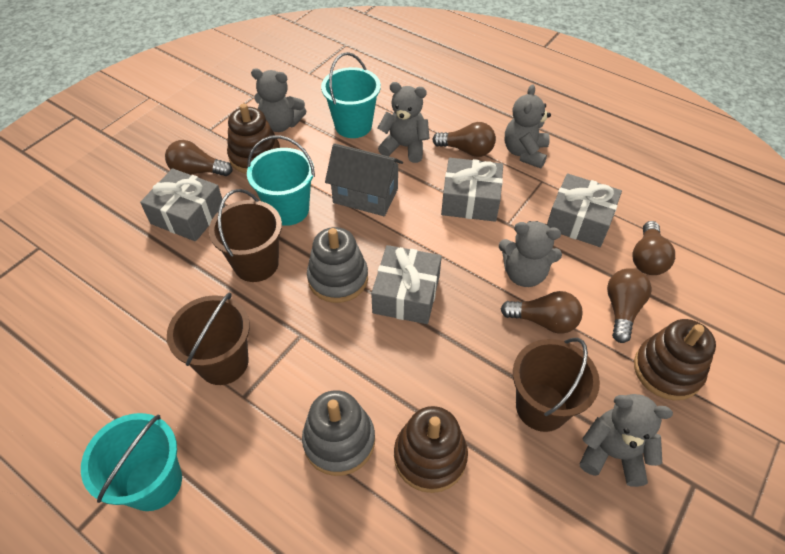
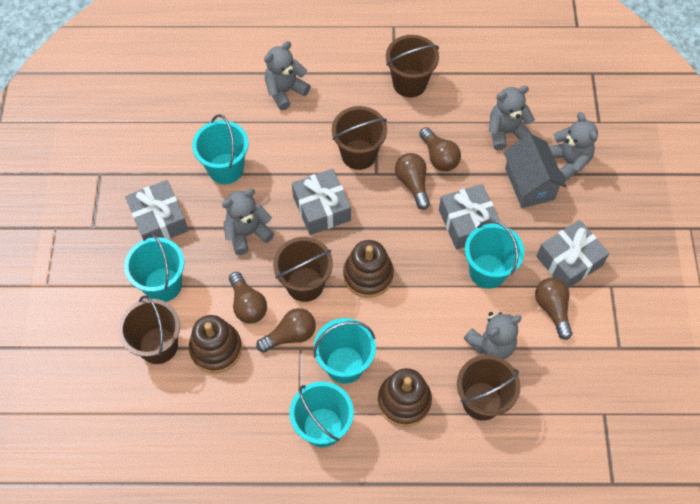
brown bucket: [167,292,250,385] [209,189,282,282] [513,338,600,432] = 3 -> [118,296,180,364] [273,237,333,302] [332,106,387,170] [386,35,439,98] [457,355,521,421] = 5
grey stacking toy: [302,390,375,476] [307,227,368,303] = 2 -> none = 0
turquoise bucket: [81,413,182,511] [247,135,315,226] [321,52,381,138] = 3 -> [124,233,184,302] [192,114,249,184] [289,381,354,447] [313,318,376,384] [465,220,524,289] = 5

